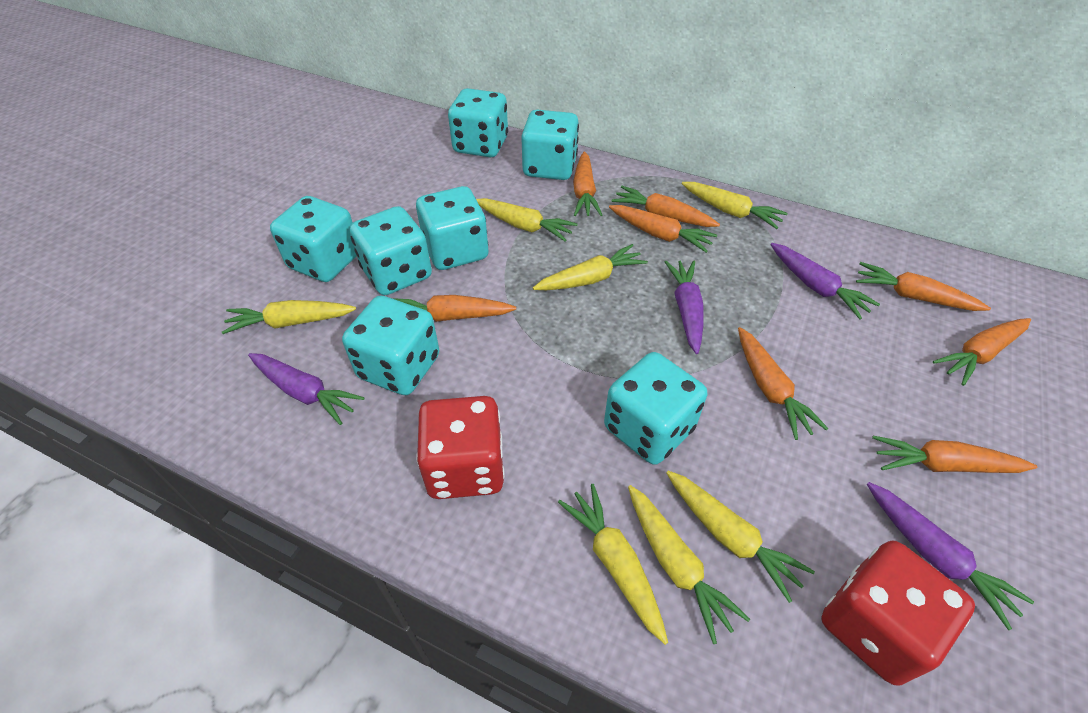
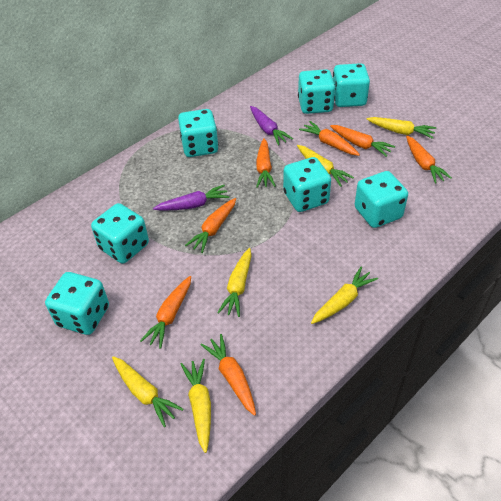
orange carrot: [392,295,516,322] [573,151,602,216] [609,205,717,253] [612,186,720,227] [738,327,829,440] [856,262,991,311] [872,436,1037,473] [933,318,1031,386] = 8 -> [140,276,191,349] [185,198,236,253] [200,334,256,416] [256,138,276,188] [299,121,360,156] [330,125,395,157] [406,136,452,184] = 7
purple carrot: [248,353,365,425] [665,260,704,354] [770,243,880,319] [867,482,1034,630] = 4 -> [153,185,230,211] [250,106,293,146] = 2
red dice: [416,396,505,499] [821,541,975,685] = 2 -> none = 0
yellow carrot: [222,300,356,334] [476,198,577,242] [533,244,648,290] [558,484,668,645] [628,485,750,644] [666,471,815,603] [682,182,788,229] = 7 -> [112,356,184,427] [181,359,211,453] [217,248,252,317] [297,145,354,187] [311,267,378,324] [367,117,436,139] = 6

